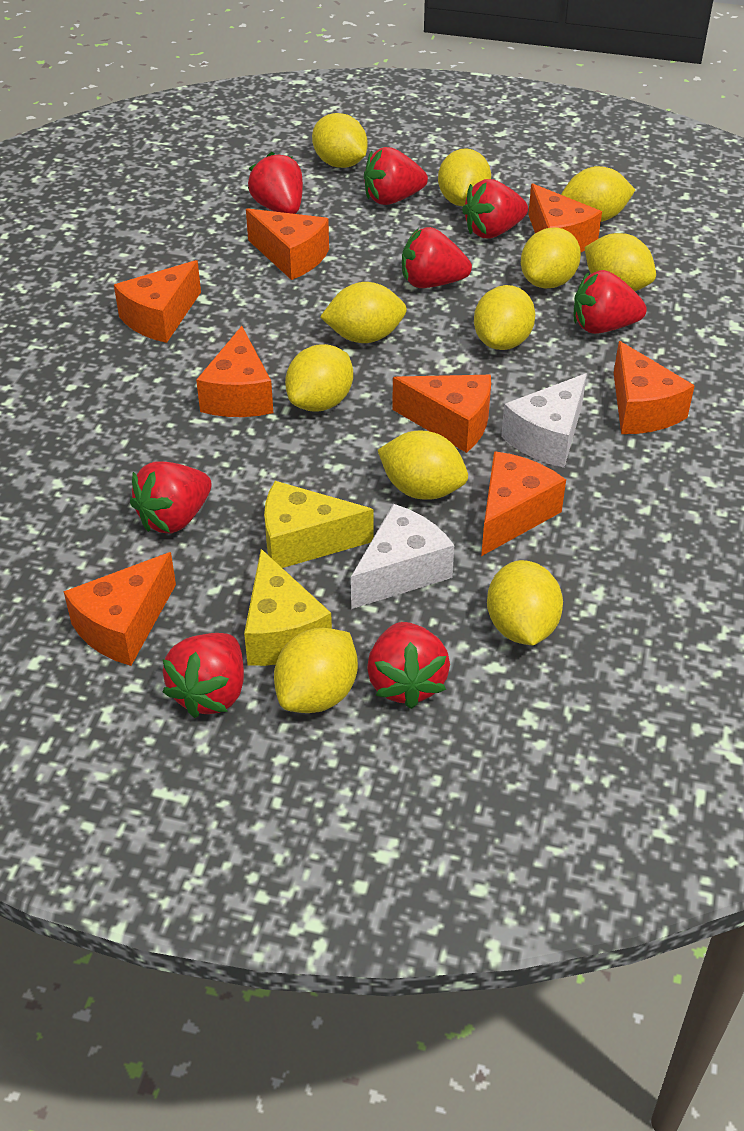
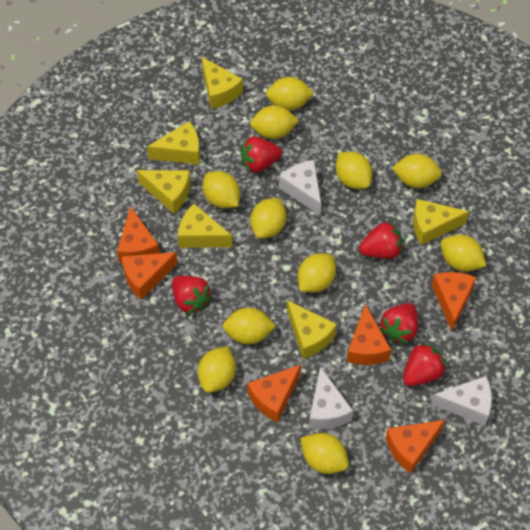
orange cheese: [64,552,176,666] [114,260,201,343] [196,326,273,417] [246,208,329,280] [392,375,491,453] [481,451,566,556] [528,184,602,252] [614,341,695,434] = 8 -> [117,206,159,263] [122,252,178,300] [247,365,301,422] [347,304,391,365] [386,420,445,473] [432,272,476,331] = 6
red strawberry: [130,461,212,533] [163,633,244,718] [248,152,303,214] [364,147,428,205] [367,622,450,709] [402,227,472,288] [462,179,528,238] [574,270,647,334] = 8 -> [172,276,212,315] [241,136,282,173] [359,221,402,259] [379,303,418,344] [403,342,446,386] = 5
white cheese: [351,504,454,609] [501,373,587,468] = 2 -> [279,160,321,216] [309,366,353,429] [431,376,492,426] = 3
yellow cheese: [244,549,332,666] [264,481,373,568] = 2 -> [137,170,191,213] [147,121,200,165] [178,204,232,248] [202,57,243,109] [287,300,337,359] [413,199,469,245] = 6

